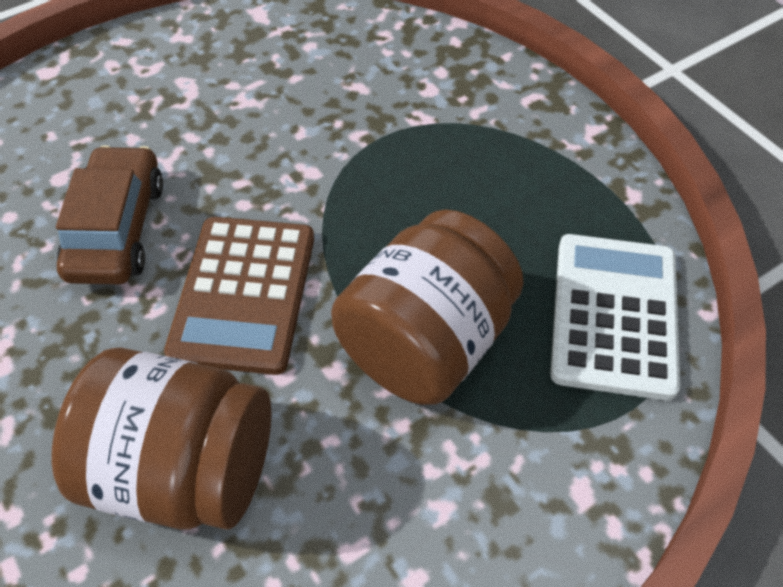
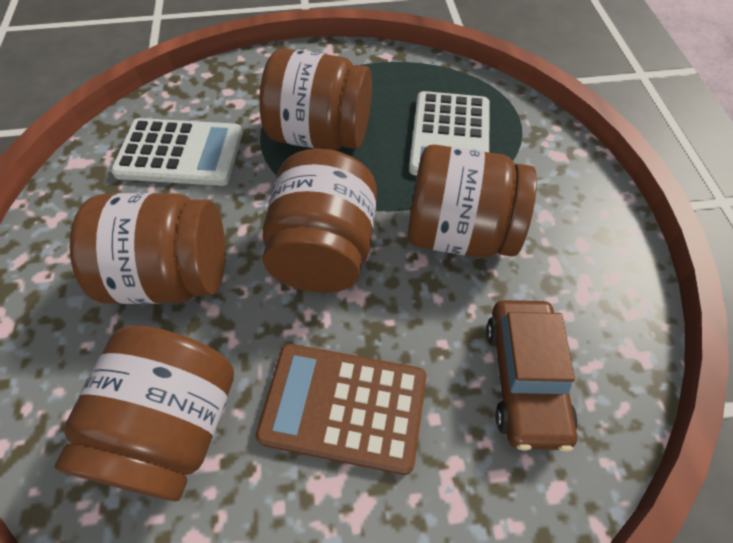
brown jar: [51,348,271,530] [331,209,524,405] = 2 -> [55,326,234,502] [70,193,225,304] [259,48,372,150] [263,149,377,293] [408,144,537,258] = 5
white calculator: [550,234,680,401] = 1 -> [111,118,243,186] [409,91,490,176] = 2

